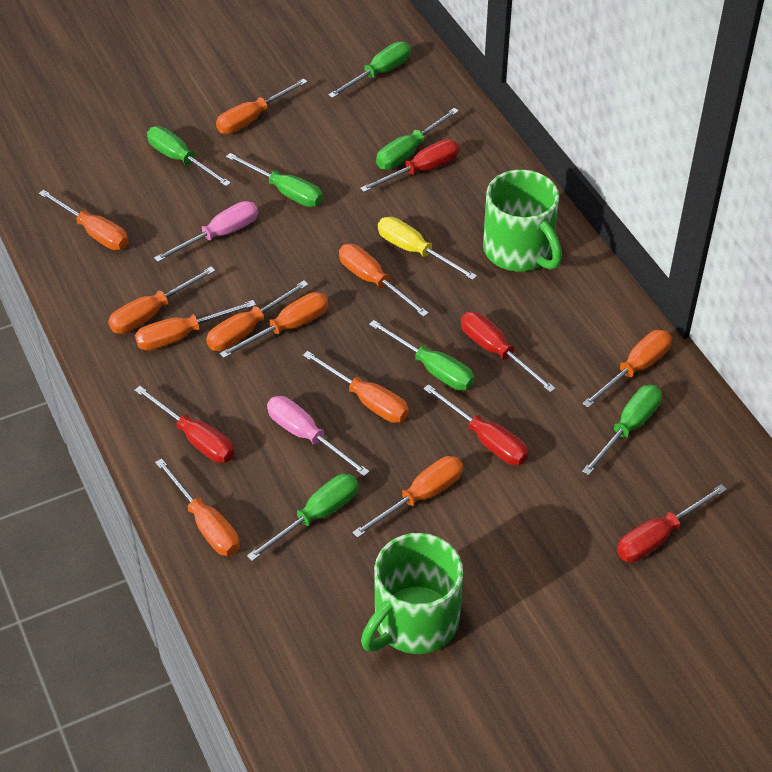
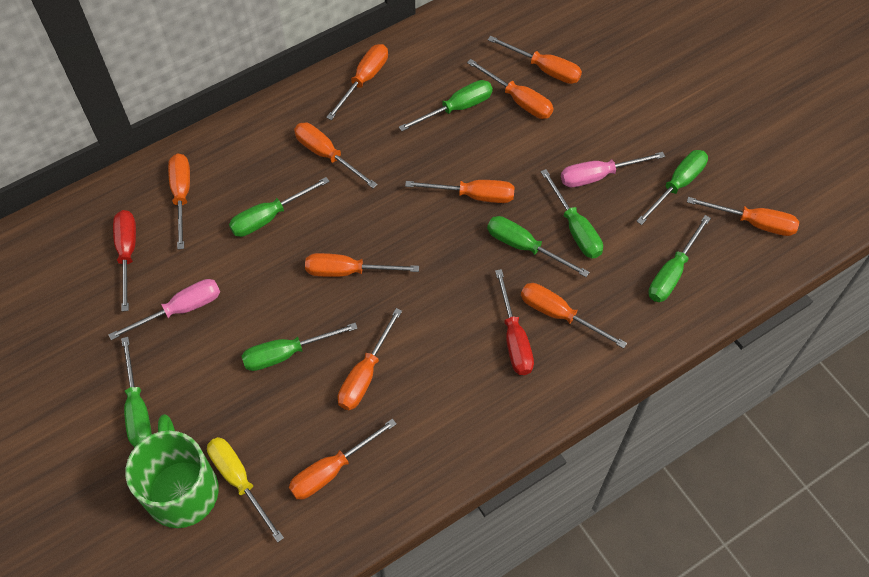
green mug: [361,533,463,654] [483,170,562,271] = 2 -> [125,414,219,528] = 1
green screwdriver: [147,126,231,187] [226,153,323,207] [247,474,358,561] [328,42,411,98] [369,320,474,390] [376,108,459,170] [582,385,662,476] = 7 -> [121,337,152,447] [229,177,330,237] [242,323,358,371] [399,80,493,131] [487,216,590,277] [541,169,603,258] [636,150,708,225] [648,215,711,302] = 8
red screwdriver: [134,386,234,463] [360,139,459,192] [423,384,528,465] [461,312,556,393] [617,484,727,562] = 5 -> [113,210,136,312] [495,269,534,375] = 2

